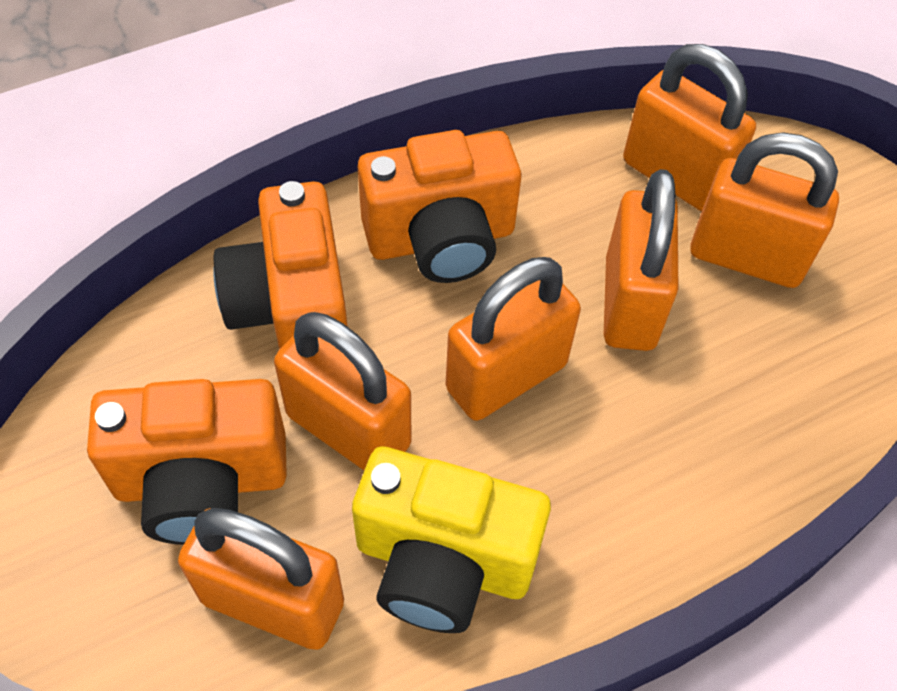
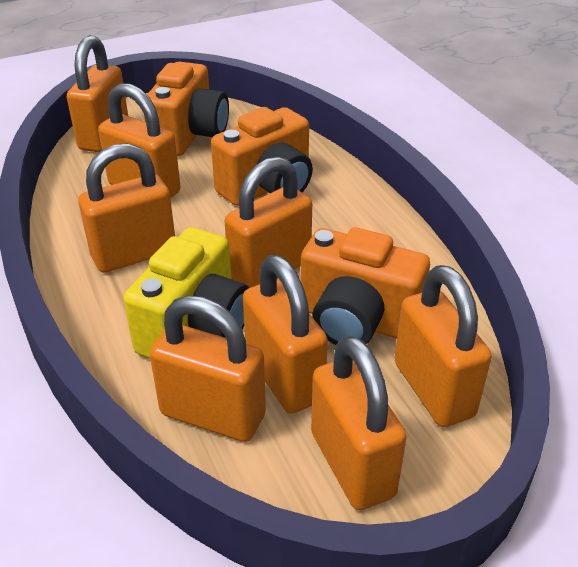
orange padlock: [178,508,344,650] [274,312,412,470] [445,257,581,421] [604,169,678,351] [623,44,756,211] [690,132,839,288] = 6 -> [67,35,128,152] [79,143,175,273] [98,83,180,199] [150,295,266,442] [225,156,312,288] [243,255,328,414] [311,335,407,510] [394,265,492,427] = 8

